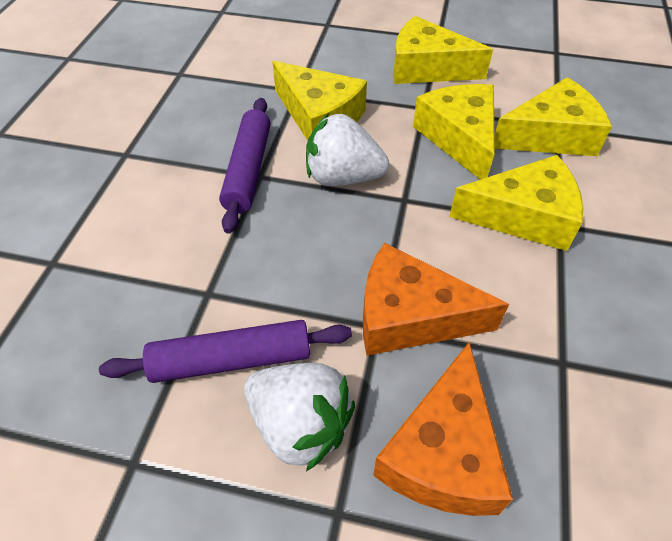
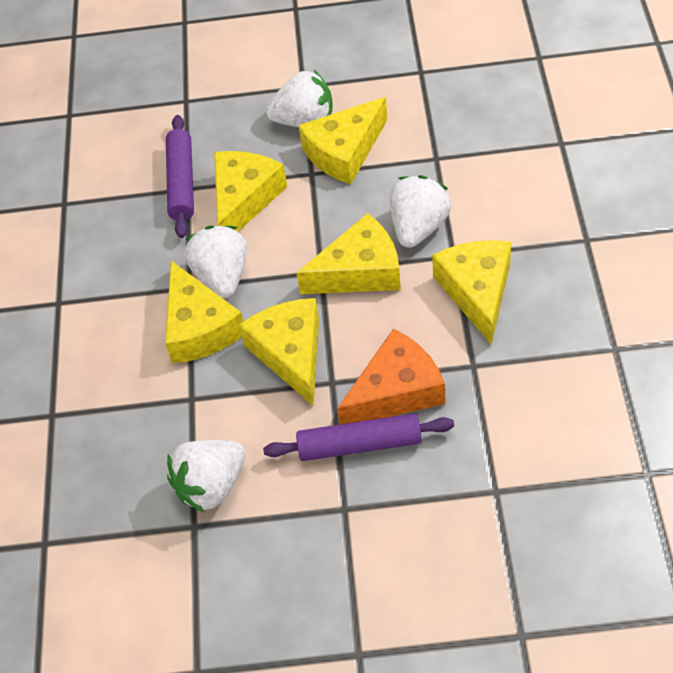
orange cheese: [363,243,509,356] [373,341,513,516] = 2 -> [337,328,446,424] = 1
white strawberry: [244,363,355,471] [306,114,389,186] = 2 -> [167,440,246,513] [184,225,247,298] [266,70,333,127] [390,175,451,248] = 4
yellow cheese: [272,61,367,141] [393,16,493,84] [413,84,494,180] [449,155,583,251] [494,77,612,156] = 5 -> [165,261,244,364] [214,151,287,232] [239,298,319,406] [296,213,401,294] [298,97,388,184] [432,240,511,345] = 6

